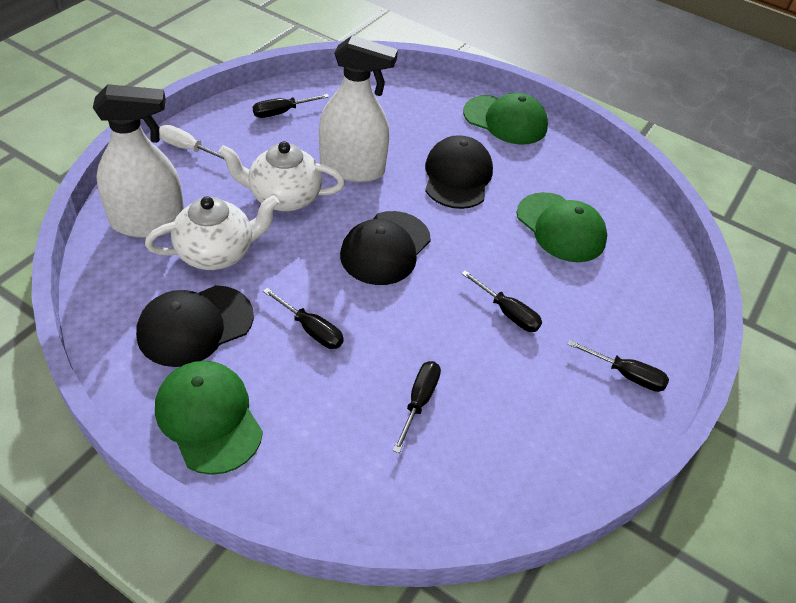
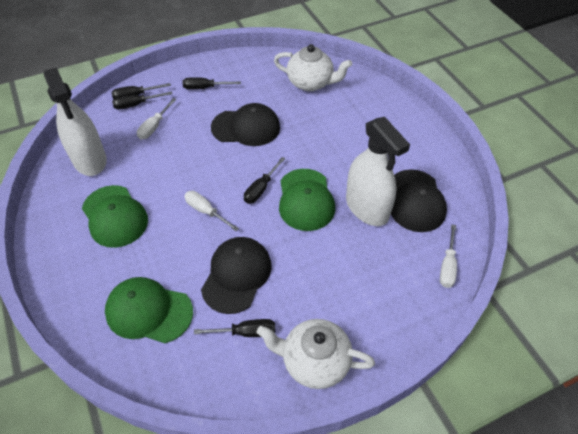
white screwdriver: [159,125,225,160] = 1 -> [137,98,176,140] [184,191,239,231] [440,225,457,288] = 3

